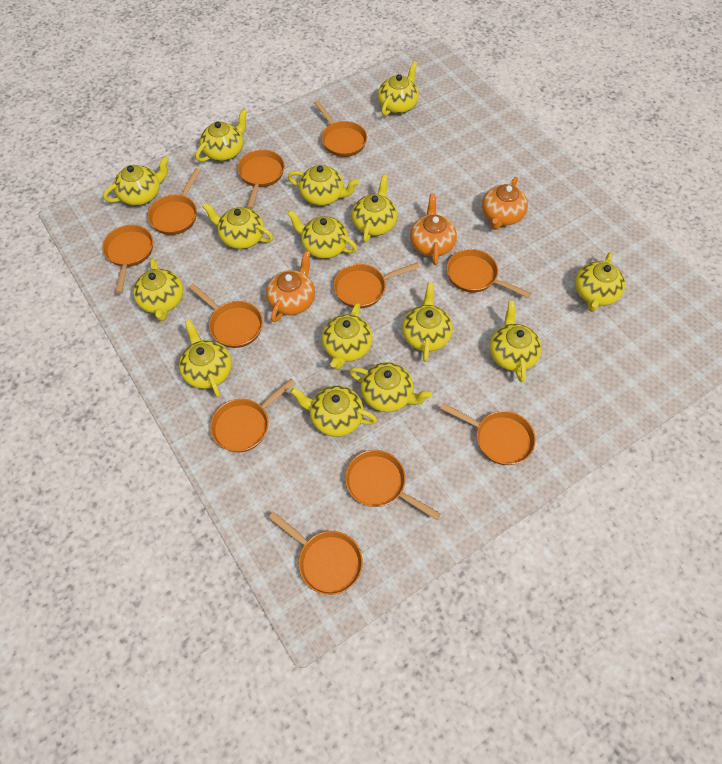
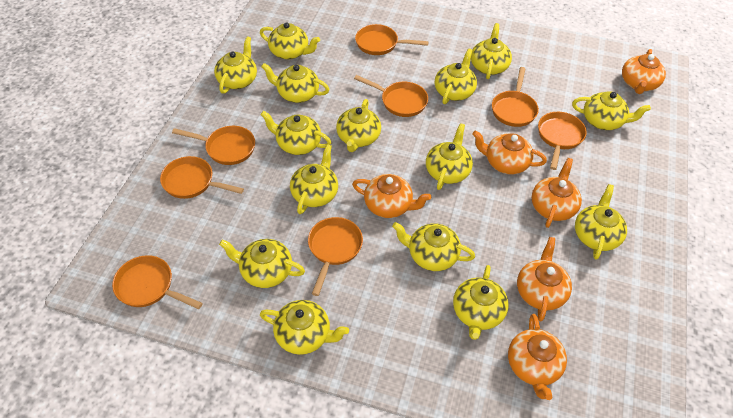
orange pan: [102,225,153,294] [147,168,200,235] [189,284,263,348] [210,378,295,452] [238,150,285,209] [269,512,363,595] [314,100,367,157] [333,262,420,308] [345,450,440,520] [440,403,536,465] [447,249,531,298] = 11 -> [112,255,203,309] [160,156,244,199] [172,126,255,165] [308,217,363,296] [354,75,428,117] [355,24,429,55] [492,67,539,127] [538,112,587,170] = 8
orange teapot: [266,251,315,322] [410,194,457,265] [482,177,528,230] = 3 -> [352,174,431,218] [472,130,547,174] [508,314,567,400] [517,237,572,321] [532,158,582,228] [622,49,666,94] = 6

